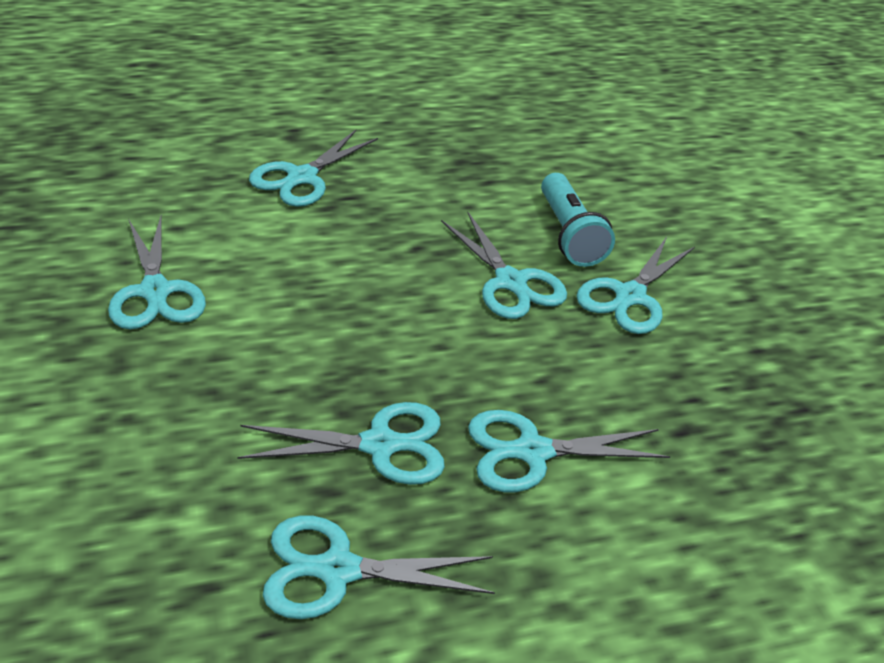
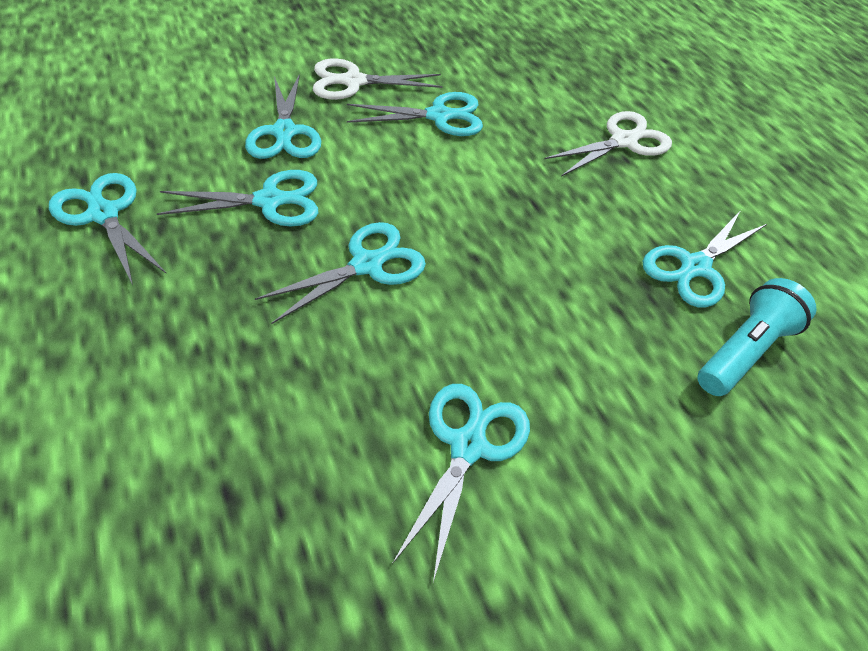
white scissors: none = 0 -> [313,59,443,100] [544,111,672,177] = 2

